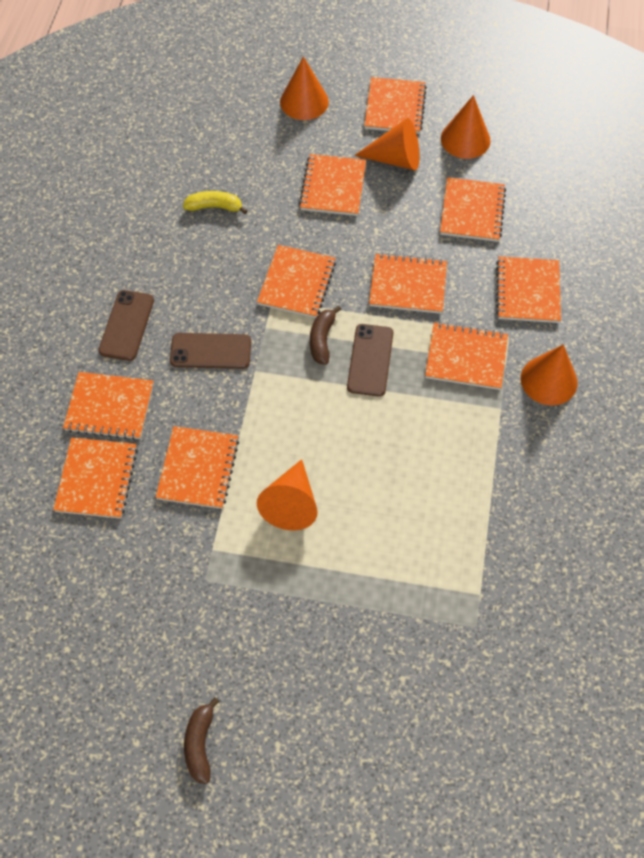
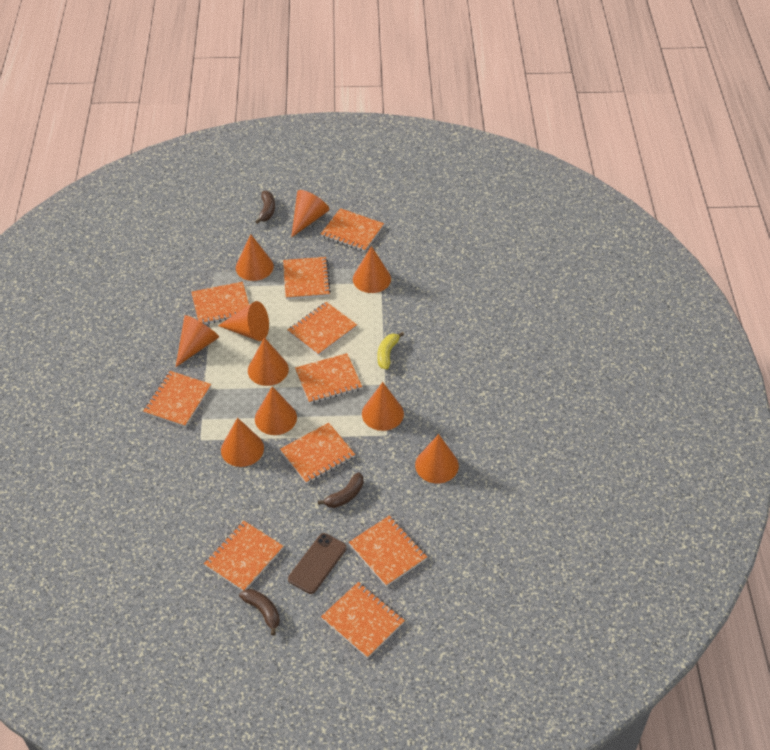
brown banana: [184,697,219,784] [310,306,341,365] = 2 -> [239,589,280,636] [255,191,275,224] [318,472,363,508] = 3
brown phone: [99,290,154,361] [170,333,251,369] [347,324,393,397] = 3 -> [288,533,347,594] = 1
orange cone: [257,459,318,530] [280,56,329,120] [354,118,420,170] [441,95,490,159] [521,344,578,406] = 5 -> [176,315,219,367] [218,301,269,341] [221,418,264,467] [236,234,274,281] [248,337,289,386] [255,386,297,435] [291,190,329,238] [353,246,391,293] [362,382,404,431] [415,434,459,483] = 10

